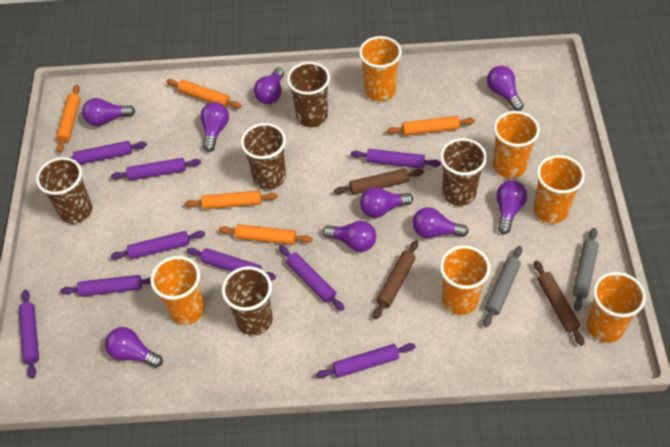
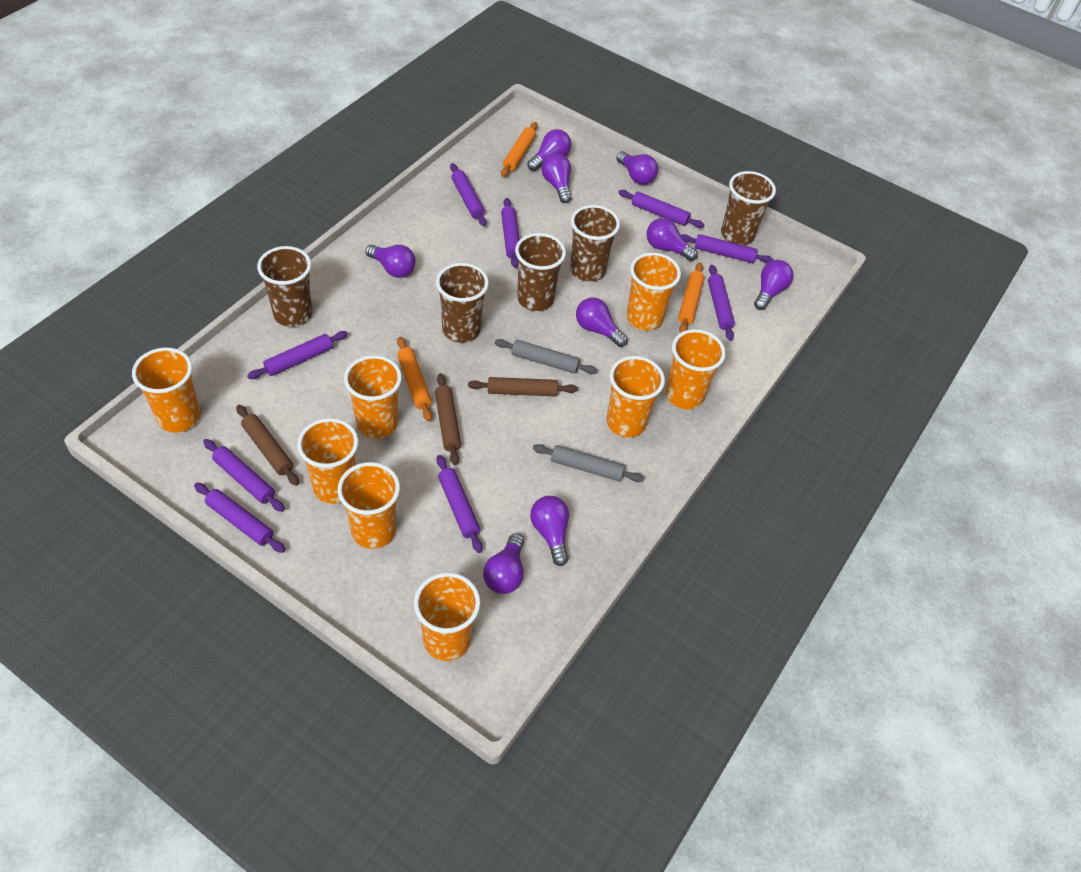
orange cup: [150,256,205,325] [359,36,402,101] [440,245,490,315] [493,111,540,178] [534,155,585,223] [587,272,646,343] = 6 -> [132,348,200,433] [297,418,358,504] [338,462,400,549] [344,355,402,439] [414,573,480,661] [607,356,665,437] [626,253,681,330] [666,329,726,409] = 8
orange rolling pin: [56,85,81,153] [166,79,242,109] [185,190,278,209] [219,224,313,245] [387,116,475,136] = 5 -> [397,337,432,421] [501,122,538,177] [678,263,704,333] = 3

